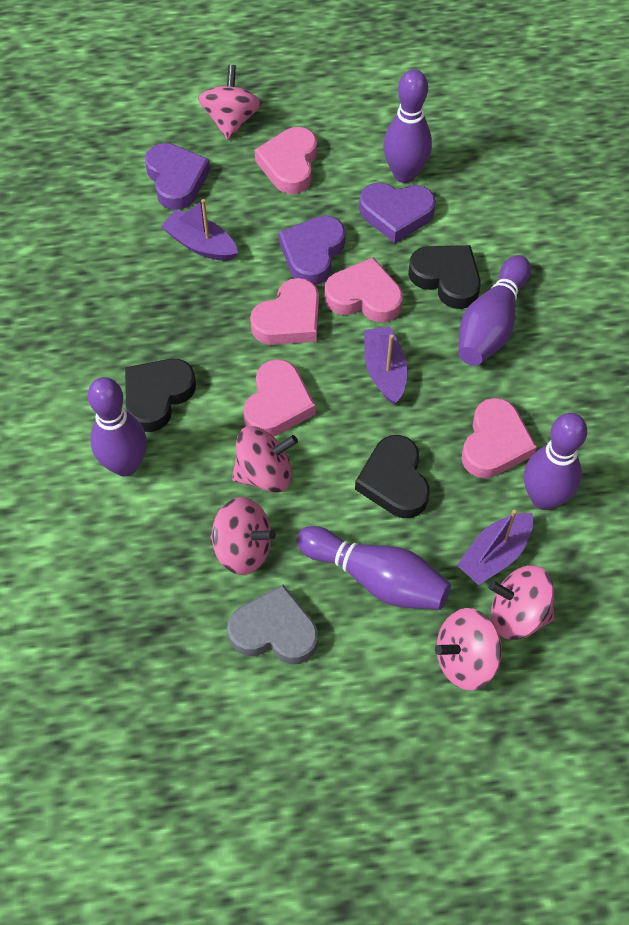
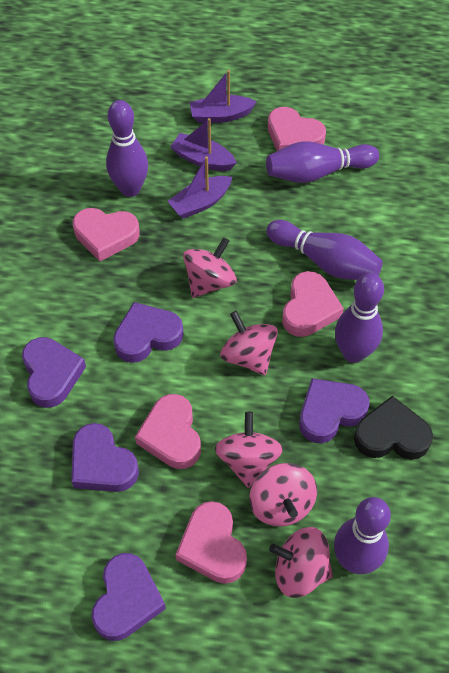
black heart: [125,359,196,432] [355,435,430,518] [408,245,481,309] = 3 -> [354,396,433,460] = 1
grey heart: [227,585,318,664] = 1 -> none = 0
purple heart: [145,143,210,210] [279,216,345,285] [359,183,436,243] = 3 -> [22,337,86,408] [71,423,139,492] [92,553,166,641] [113,302,184,363] [299,378,369,443] = 5

